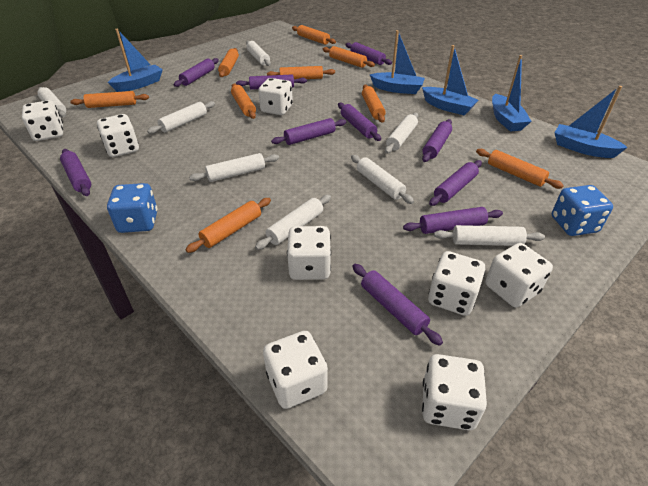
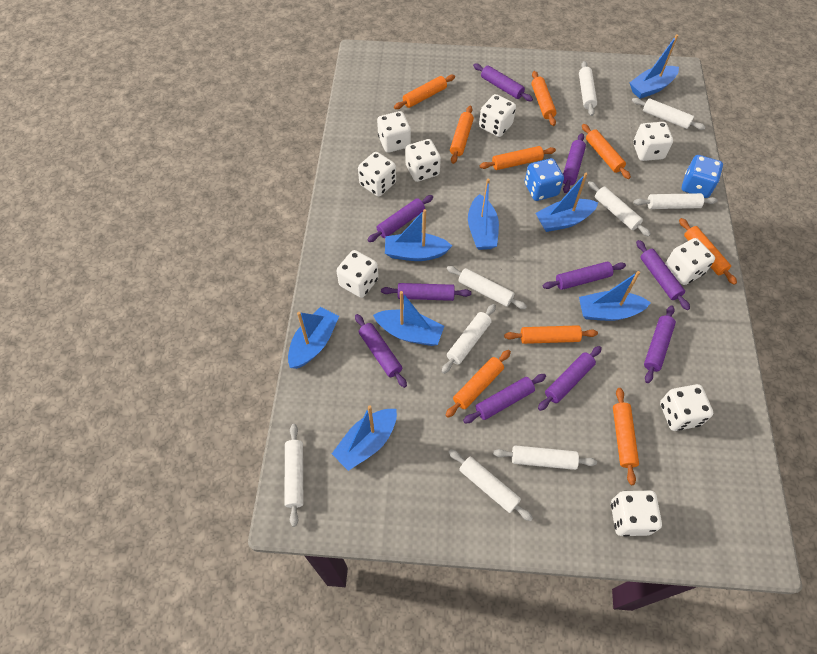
blue boat: [108,29,163,92] [370,30,425,94] [422,45,479,115] [492,55,532,132] [555,86,628,158] = 5 -> [288,307,339,369] [332,405,397,471] [373,291,444,346] [385,209,452,261] [468,178,499,250] [536,173,598,232] [579,271,651,321] [630,34,679,99] = 8
white dice: [22,100,63,141] [97,114,139,157] [258,78,293,115] [263,331,328,409] [287,226,331,280] [422,354,487,430] [428,251,485,316] [486,243,553,308] = 8 -> [336,250,379,298] [358,152,396,196] [377,111,411,153] [405,139,441,182] [479,94,516,137] [611,490,662,537] [633,122,673,161] [660,384,713,431] [665,238,715,285] = 9
white rolling pin: [37,87,66,118] [147,101,215,134] [189,153,279,182] [246,41,271,66] [255,195,331,250] [351,155,414,204] [385,113,418,153] [434,225,545,246] = 8 -> [284,424,303,527] [442,304,496,374] [447,266,527,309] [449,449,533,521] [493,445,597,470] [579,61,597,116] [588,181,651,237] [632,98,706,130] [633,193,718,209] = 9

